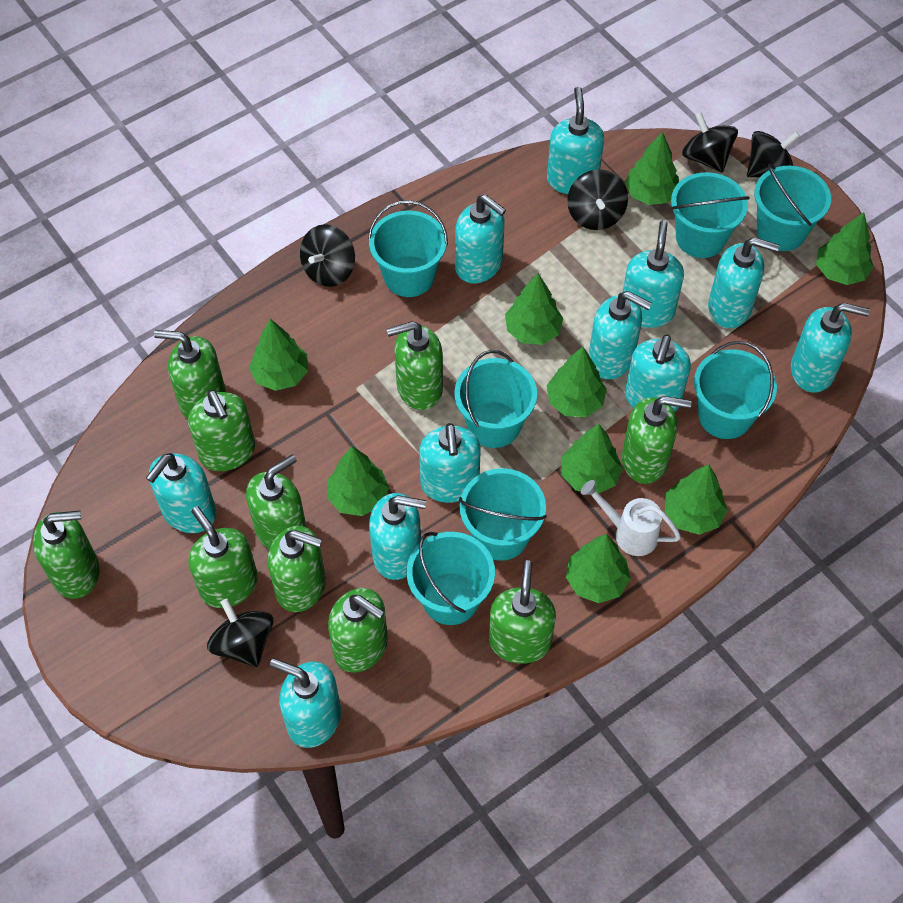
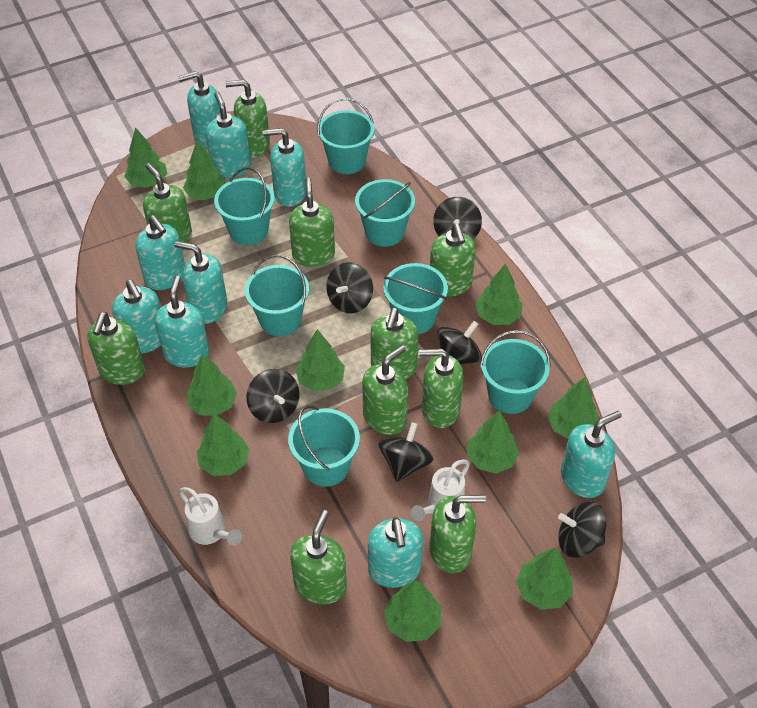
black spinning top: [207,598,274,667] [300,224,355,287] [567,169,628,230] [682,112,738,173] [747,131,800,178] = 5 -> [246,369,300,423] [326,262,373,313] [379,422,434,482] [433,197,482,239] [438,321,482,365] [558,502,607,558] = 6
green tree: [249,319,308,391] [327,446,389,516] [505,273,563,345] [547,347,607,417] [562,424,623,493] [566,534,631,603] [625,132,679,205] [665,465,728,535] [816,212,874,285] = 9 -> [124,127,167,188] [183,140,226,200] [187,354,237,416] [197,414,249,476] [295,329,345,391] [384,580,441,642] [467,411,519,473] [475,264,523,325] [516,547,573,610] [548,377,598,439] = 10
turquoise soap dispenser: [146,453,216,533] [270,658,341,748] [369,493,426,580] [419,423,481,503] [455,194,506,283] [547,87,604,194] [589,291,652,379] [623,220,684,328] [625,334,691,412] [708,237,780,328] [791,303,870,393] = 11 -> [112,280,161,354] [135,215,185,290] [155,276,209,368] [174,241,227,324] [178,71,220,148] [206,92,251,178] [262,128,306,207] [368,517,423,588] [561,411,622,498] = 9
white watering can: [581,480,681,556] = 1 -> [179,487,242,546] [411,460,470,521] = 2

